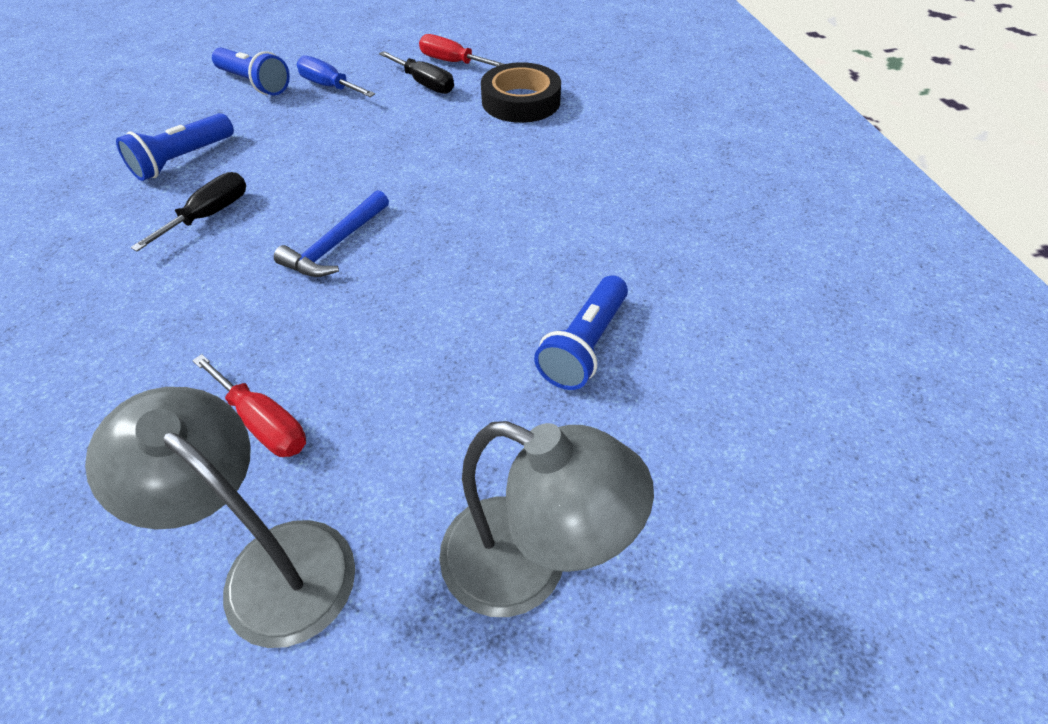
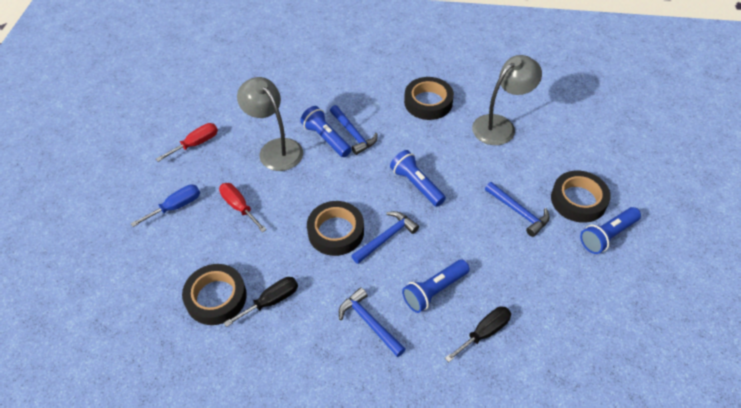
black tape: [481,62,561,123] = 1 -> [182,264,247,325] [307,201,364,256] [404,77,454,120] [551,170,611,223] = 4
blue flashlight: [116,113,234,181] [212,48,290,95] [534,275,628,390] = 3 -> [300,106,352,157] [390,150,446,207] [402,259,470,313] [580,207,641,254] = 4
blue hammer: [274,190,389,277] = 1 -> [330,105,378,155] [339,287,406,357] [352,211,419,264] [485,182,550,237] = 4

